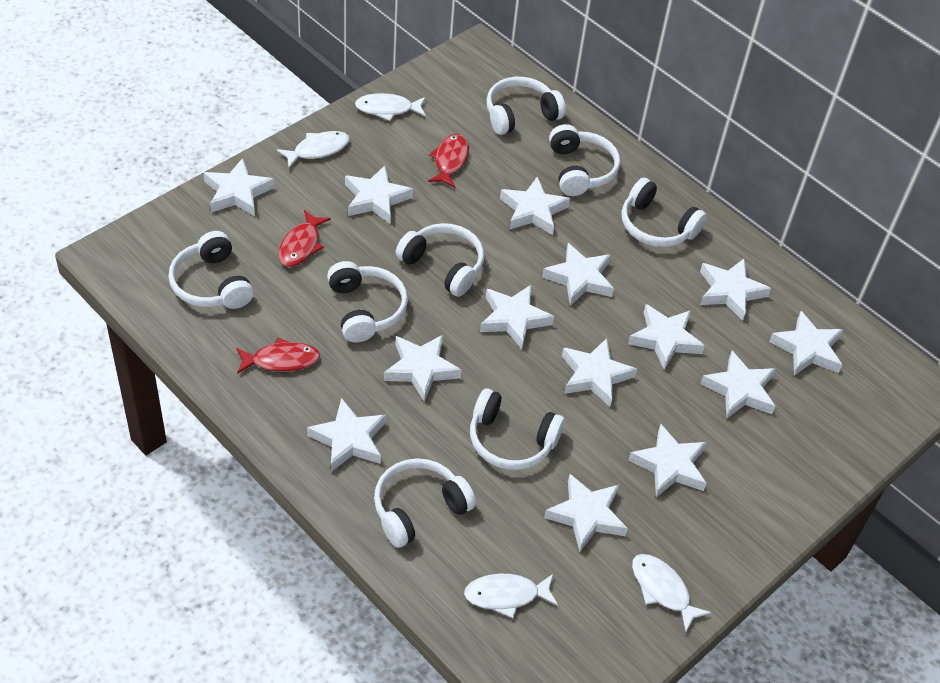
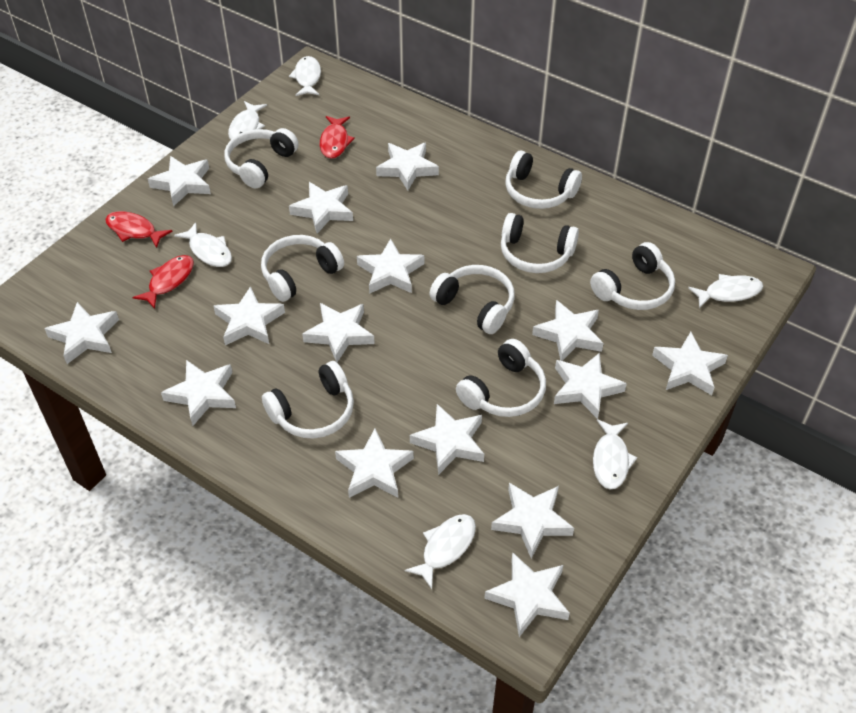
white fish: [277,131,350,168] [355,93,426,121] [464,574,558,618] [632,554,711,632] = 4 -> [174,222,232,267] [228,101,267,140] [289,56,321,96] [404,514,476,589] [593,419,637,489] [688,274,763,308] = 6
white star: [204,158,274,216] [307,398,386,472] [345,165,413,224] [384,335,461,402] [480,285,554,349] [500,176,570,235] [542,243,614,306] [544,474,628,552] [562,338,637,407] [628,304,705,370] [629,424,707,497] [700,259,771,321] [700,351,776,418] [769,311,844,375] = 14 -> [44,302,119,364] [148,156,211,207] [161,360,236,426] [213,286,285,345] [289,182,353,233] [302,303,375,362] [335,429,414,498] [357,239,424,294] [376,143,439,190] [410,404,484,475] [484,552,570,637] [491,483,574,559] [532,300,604,361] [554,353,627,419] [652,332,728,395] = 15

